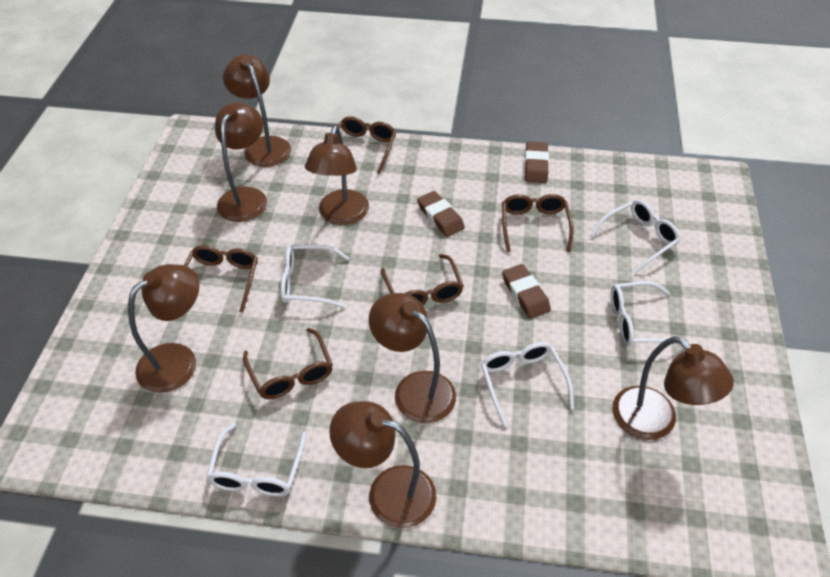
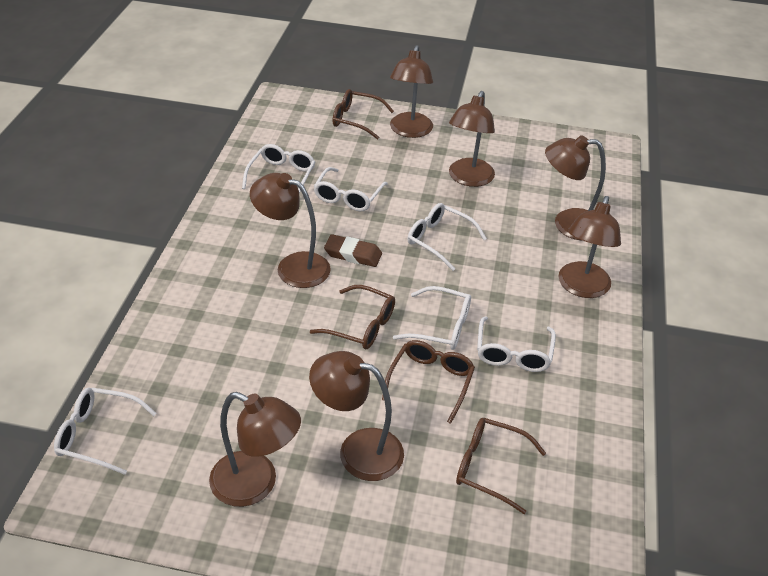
brown eraser: [417,191,465,237] [502,264,551,319] [525,141,549,183] = 3 -> [324,234,382,267] = 1
brown glasses: [184,245,258,313] [243,328,333,399] [338,116,396,174] [381,254,464,305] [502,194,573,252] = 5 -> [310,285,395,349] [333,89,394,140] [382,340,475,424] [456,418,546,514] = 4
white glasses: [206,423,307,497] [281,245,350,308] [481,342,574,427] [591,200,681,274] [611,281,690,346] = 5 -> [54,387,157,475] [242,144,315,194] [314,167,388,211] [393,286,471,350] [408,203,487,271] [477,316,556,372] = 6

